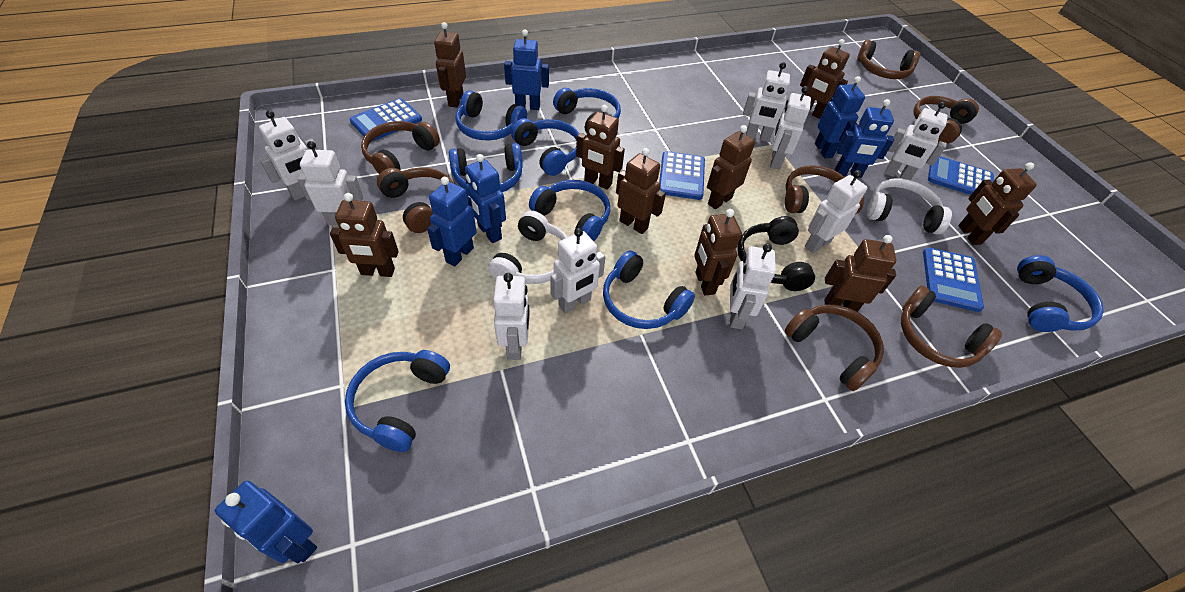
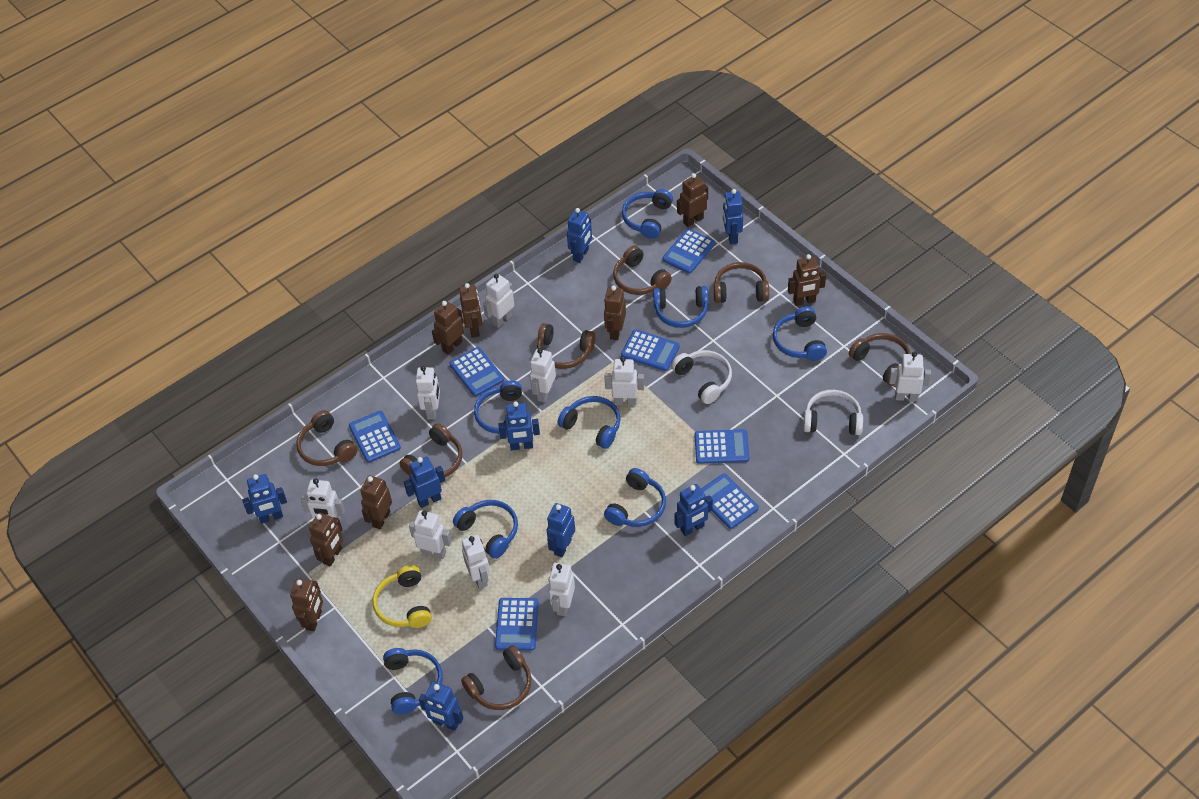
black headphones: [737,216,815,291] = 1 -> none = 0
blue calculator: [350,98,422,142] [659,151,705,200] [923,247,984,312] [928,156,994,195] = 4 -> [349,411,401,463] [449,347,504,397] [495,598,539,651] [621,330,680,371] [662,229,715,274] [695,429,749,464] [701,473,759,529] = 7
blue robot: [215,481,317,563] [427,177,476,267] [465,154,506,243] [504,29,549,110] [815,76,865,158] [835,99,894,178] = 6 -> [242,474,287,524] [404,456,445,508] [419,682,464,731] [498,401,540,450] [547,503,575,557] [567,208,592,263] [674,484,713,536] [723,189,743,244] = 8
brown robot: [330,193,399,277] [434,22,466,108] [576,105,625,190] [616,148,666,234] [694,209,742,296] [707,125,755,209] [800,39,850,119] [824,235,896,312] [958,162,1037,245] = 9 -> [290,578,323,631] [309,512,343,566] [360,475,392,529] [432,301,464,355] [459,283,483,338] [604,286,626,340] [677,173,708,227] [788,254,826,306] = 8
yellow headphones: none = 0 -> [373,565,432,628] = 1

